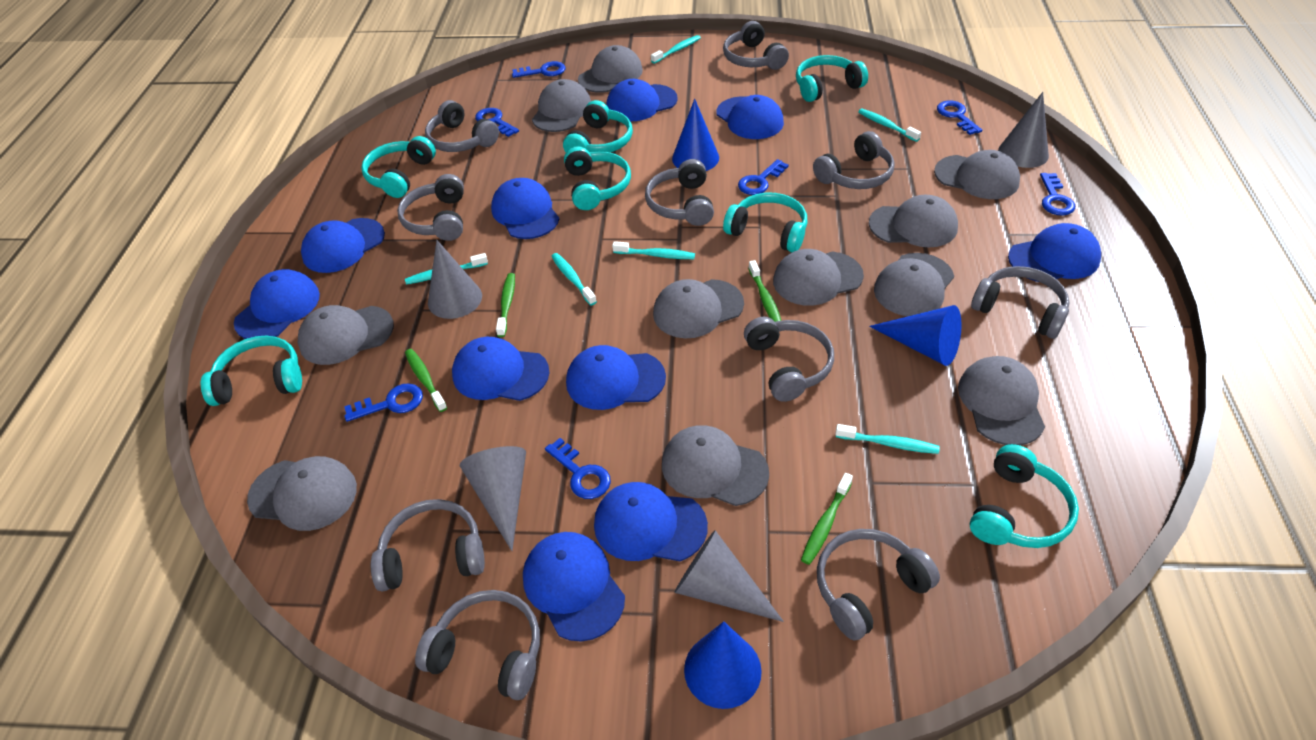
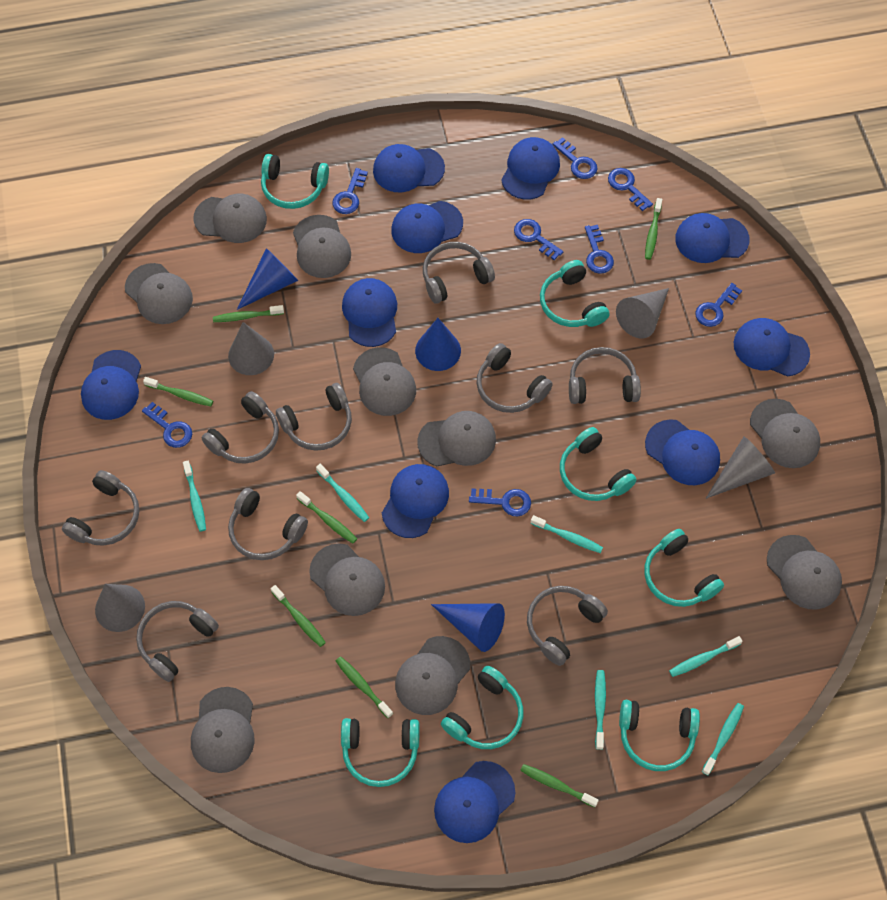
blue key: [344,383,423,422] [475,108,519,137] [512,61,565,78] [545,438,611,499] [738,159,789,195] [937,100,982,135] [1040,173,1075,216] = 7 -> [142,402,192,448] [332,168,368,214] [469,488,531,516] [514,219,563,260] [552,137,597,179] [585,225,614,274] [608,168,653,211] [695,283,742,327] = 8
green toothbrush: [405,349,447,412] [496,273,515,337] [748,260,781,322] [801,473,853,565] = 4 -> [143,377,213,406] [213,305,284,322] [271,585,326,647] [296,491,357,543] [336,657,393,718] [520,764,599,808] [645,198,662,260] = 7
grey cap: [247,456,357,531] [298,305,394,365] [532,79,591,132] [578,45,643,93] [653,279,744,338] [662,425,769,506] [773,249,864,306] [869,195,958,247] [874,253,954,316] [934,150,1020,199] [958,356,1045,445] = 11 -> [125,263,193,324] [191,687,255,773] [193,194,267,243] [293,215,351,278] [309,543,385,616] [353,347,416,416] [395,636,470,715] [417,411,496,467] [750,399,820,468] [767,535,842,610] = 10
grey headphones: [371,499,485,592] [397,174,464,241] [415,590,540,700] [425,100,499,152] [645,159,714,226] [723,21,789,70] [744,317,834,402] [813,131,895,189] [817,529,940,640] [971,266,1069,339] = 10 -> [62,470,139,546] [136,601,219,682] [202,391,279,464] [228,488,308,560] [276,383,352,451] [423,242,495,304] [477,343,553,413] [527,586,608,666] [569,347,641,404] = 9

